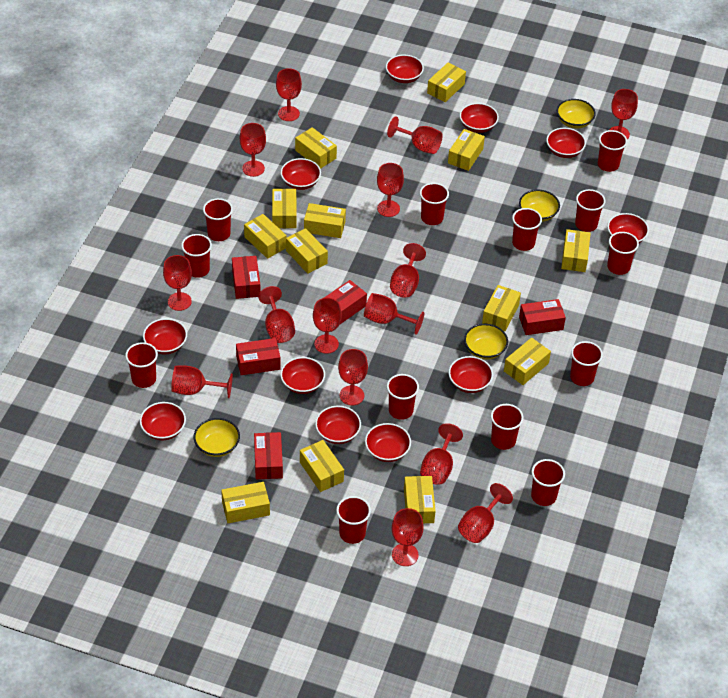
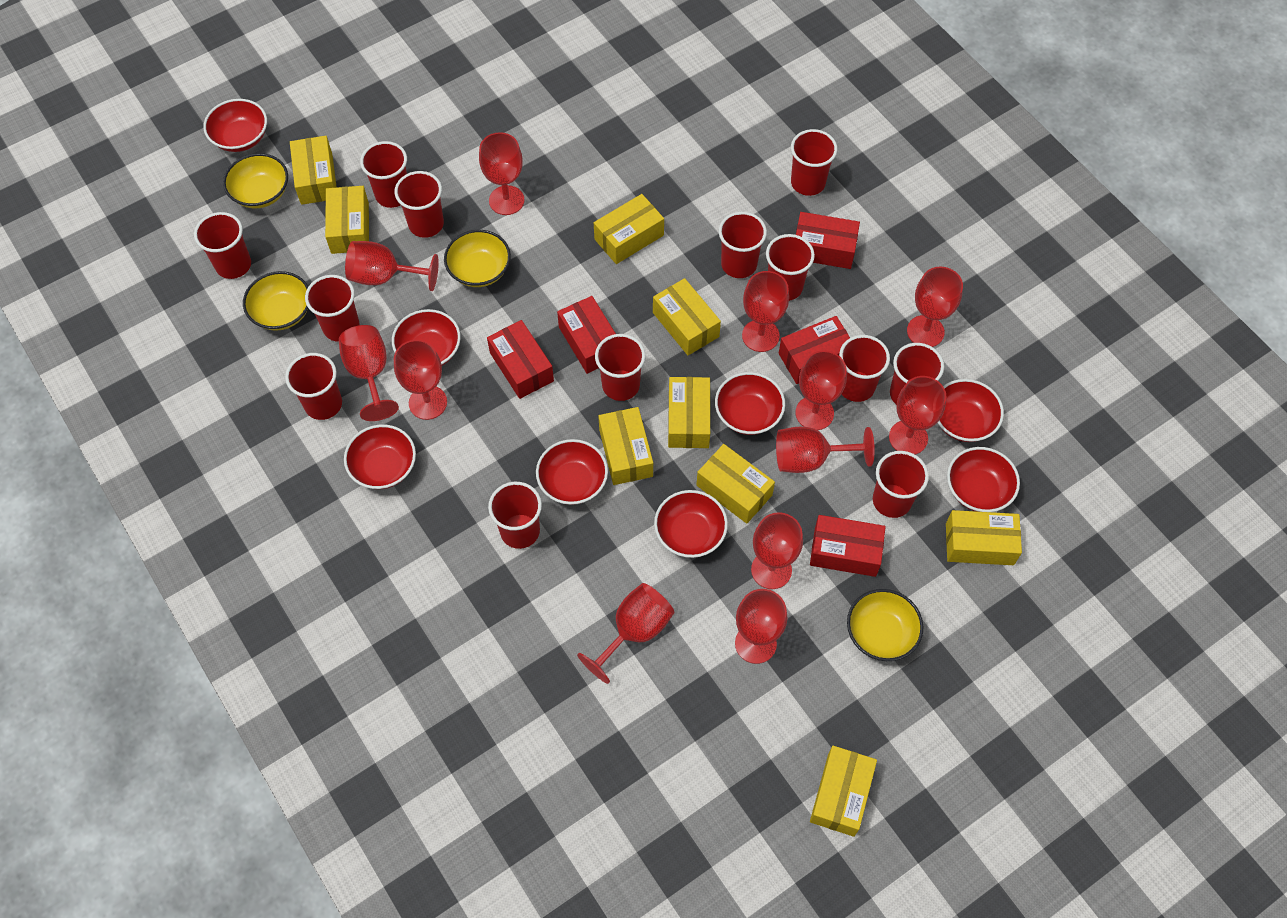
red bowl: [140,402,186,440] [143,318,187,354] [280,158,321,190] [280,357,325,394] [315,406,361,444] [365,423,411,462] [386,55,424,83] [449,356,493,393] [460,103,499,133] [546,128,586,158] [607,213,649,243] = 11 -> [203,99,267,152] [344,425,416,489] [392,309,461,366] [536,439,608,505] [654,490,728,558] [715,372,785,435] [937,379,1004,442] [947,447,1020,512] = 8
red goblet: [163,255,192,311] [171,365,233,398] [240,123,266,177] [258,286,295,343] [276,68,302,121] [313,298,342,354] [338,349,368,406] [364,293,424,335] [377,163,404,217] [387,116,443,154] [390,243,426,298] [392,508,424,566] [420,423,463,485] [458,483,513,543] [609,89,638,139] = 15 -> [339,325,399,421] [345,241,439,291] [394,340,447,420] [479,132,525,215] [577,583,674,684] [735,589,787,664] [742,271,789,352] [751,512,803,589] [776,427,875,473] [795,350,847,430] [889,376,946,455] [907,266,963,347] = 12
yellow box: [221,482,270,523] [244,214,287,259] [272,189,297,228] [286,228,328,274] [295,127,337,169] [300,440,344,492] [304,203,346,238] [404,476,436,523] [427,63,466,102] [448,129,485,171] [482,285,521,331] [504,338,551,385] [561,229,591,272] = 13 -> [290,136,337,205] [325,186,369,254] [594,194,664,264] [598,407,653,485] [653,278,721,355] [668,377,710,448] [696,444,775,524] [810,746,877,837] [946,510,1022,565] = 9

